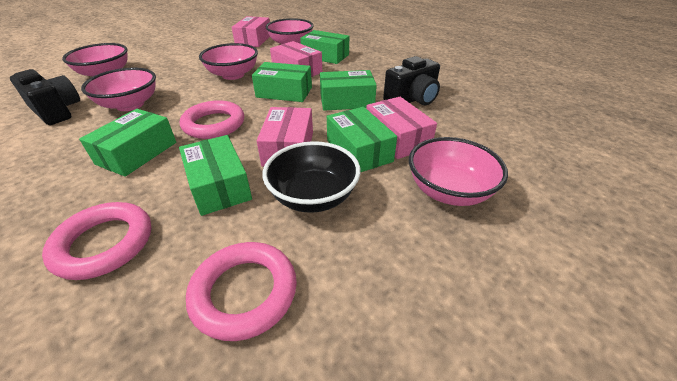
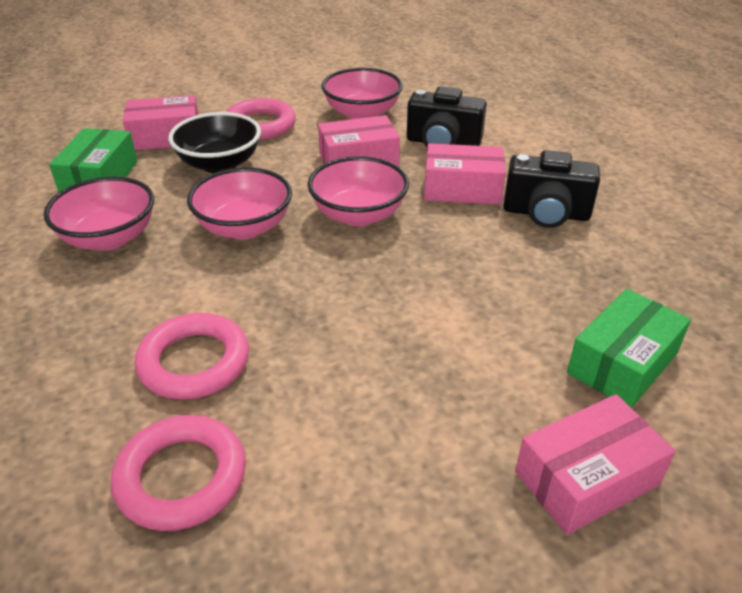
green box: [79,109,176,177] [179,135,252,216] [252,62,312,102] [300,30,349,64] [320,70,377,111] [327,107,397,172] = 6 -> [49,128,137,192] [567,289,691,408] = 2
pink bowl: [62,43,128,76] [81,67,156,111] [199,43,258,80] [266,18,313,44] [409,137,508,206] = 5 -> [43,177,154,251] [187,167,292,240] [307,156,409,226] [322,68,403,119] = 4

